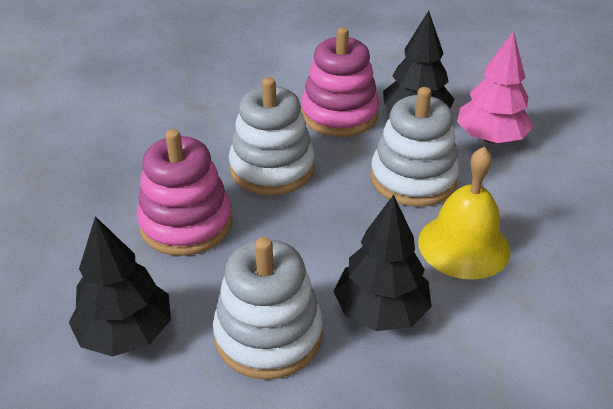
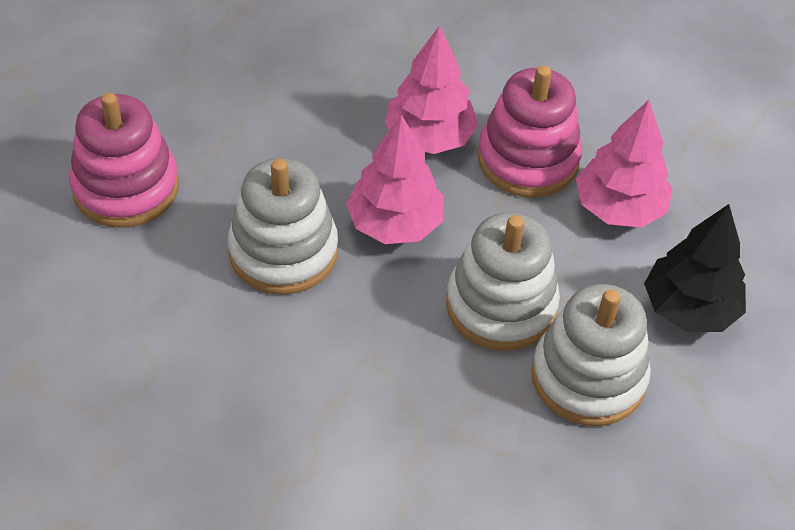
black tree: [69,216,171,357] [334,195,432,331] [383,11,455,110] = 3 -> [644,204,746,332] = 1
pink tree: [457,30,533,143] = 1 -> [346,115,444,244] [385,26,479,154] [576,100,673,228] = 3
yellow bell: [418,147,510,280] = 1 -> none = 0

